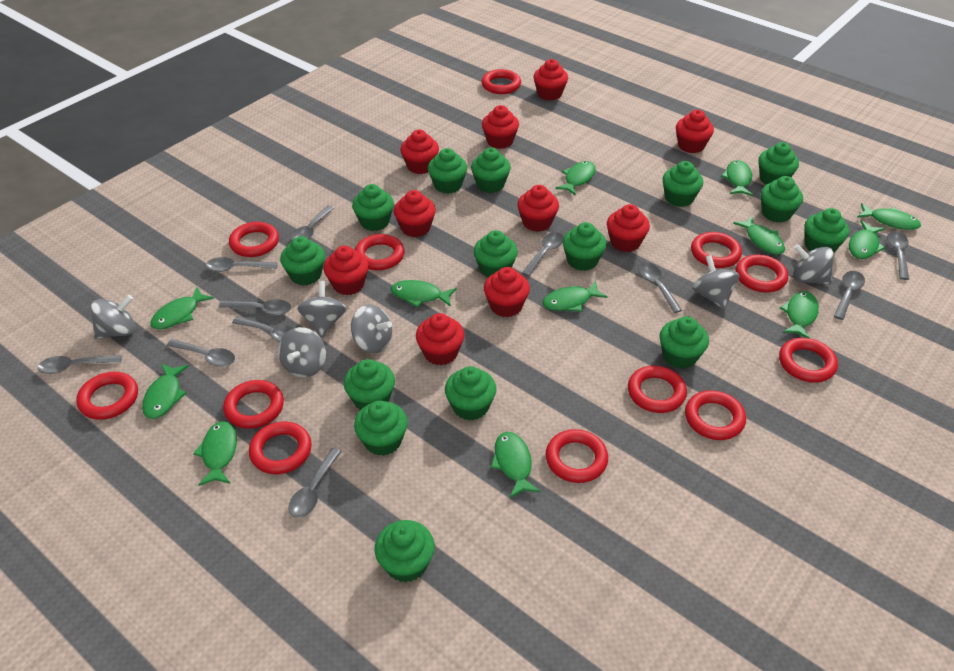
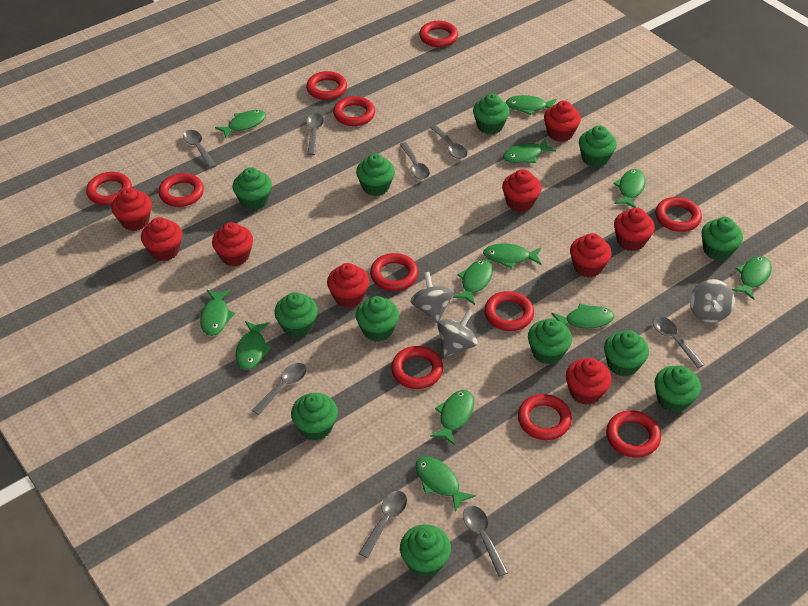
green cupcake: [280,236,325,286] [344,359,395,410] [352,184,394,231] [354,400,408,456] [374,520,435,583] [428,148,467,194] [445,366,496,421] [471,148,511,193] [474,230,518,277] [563,222,606,271] [659,316,709,369] [662,161,703,207] [759,142,799,185] [761,176,803,223] [805,208,849,252] = 15 -> [233,167,272,210] [274,292,318,338] [291,393,338,440] [356,154,395,196] [356,296,399,342] [400,524,451,578] [473,93,510,135] [528,318,572,365] [579,125,617,167] [604,330,649,377] [654,366,701,413] [702,217,743,261] = 12
grey spinning top: [90,295,135,339] [278,327,326,378] [297,281,346,338] [351,304,392,353] [693,255,740,309] [793,244,834,285] = 6 -> [410,272,453,323] [437,310,478,358] [690,279,735,323] = 3
grey spoon: [38,355,122,374] [167,339,235,367] [206,257,278,272] [219,299,291,315] [232,317,293,342] [288,448,341,518] [291,205,334,240] [522,232,564,276] [638,262,682,313] [834,271,865,320] [887,231,909,280] = 11 -> [183,130,216,169] [252,363,307,415] [307,113,324,155] [359,491,407,558] [399,142,430,180] [430,125,467,159] [463,506,508,577] [653,316,705,368] = 8
red cupcake: [324,246,369,295] [394,190,436,237] [400,130,439,174] [416,313,464,365] [482,105,519,149] [484,267,530,317] [517,185,559,232] [533,59,568,100] [607,204,650,252] [676,110,714,153] = 10 -> [111,188,152,231] [141,217,182,261] [212,222,253,266] [327,263,369,308] [502,169,541,212] [544,100,581,142] [566,358,612,405] [570,233,612,277] [614,207,655,251] = 9
red ring: [77,372,138,420] [223,380,284,429] [229,222,279,257] [249,422,312,474] [355,234,405,270] [481,69,521,94] [546,429,608,483] [628,366,687,413] [685,390,746,440] [691,232,742,268] [736,255,788,292] [779,338,838,383] = 12 -> [86,172,132,205] [158,173,204,207] [306,71,347,100] [333,96,375,126] [370,253,418,291] [391,346,443,389] [419,21,458,47] [484,291,534,331] [518,394,572,440] [606,410,661,458] [655,197,702,232] = 11

